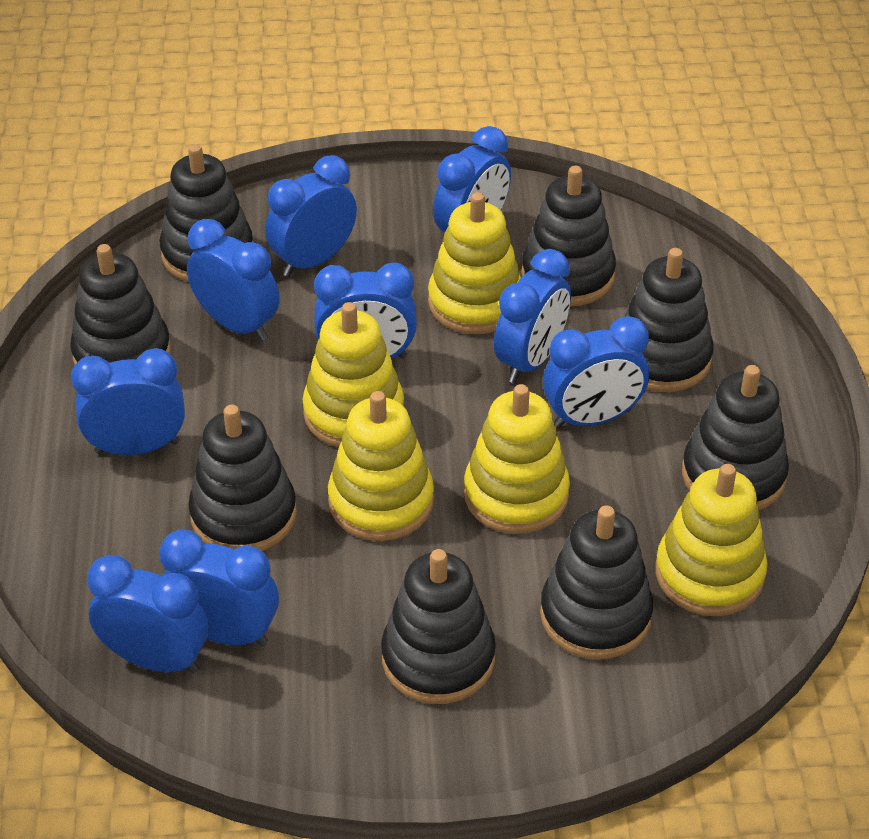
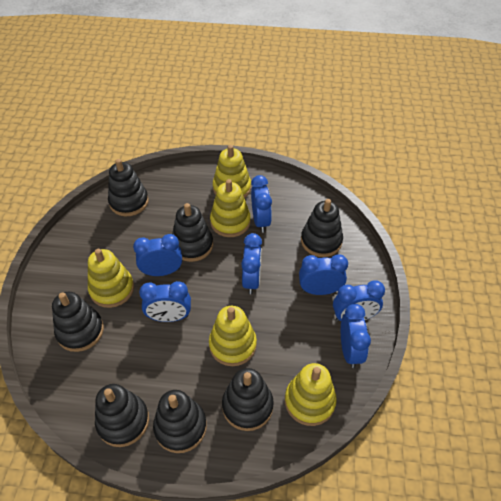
black stacking toy: [70,244,171,365] [159,144,253,282] [188,405,297,551] [381,549,496,704] [521,166,616,306] [540,505,653,659] [624,248,713,392] [682,365,789,510] = 8 -> [52,292,104,352] [95,384,149,447] [108,159,149,216] [153,390,207,453] [172,203,213,262] [222,368,274,431] [301,199,343,257] = 7
blue clock: [71,348,185,455] [87,555,209,674] [160,529,279,646] [187,219,280,341] [265,155,357,277] [314,262,417,359] [433,126,511,233] [494,249,571,383] [543,316,649,428] = 9 -> [133,234,182,276] [139,281,191,322] [241,233,262,294] [251,175,272,233] [299,254,348,295] [333,281,385,322] [341,304,371,368] = 7

